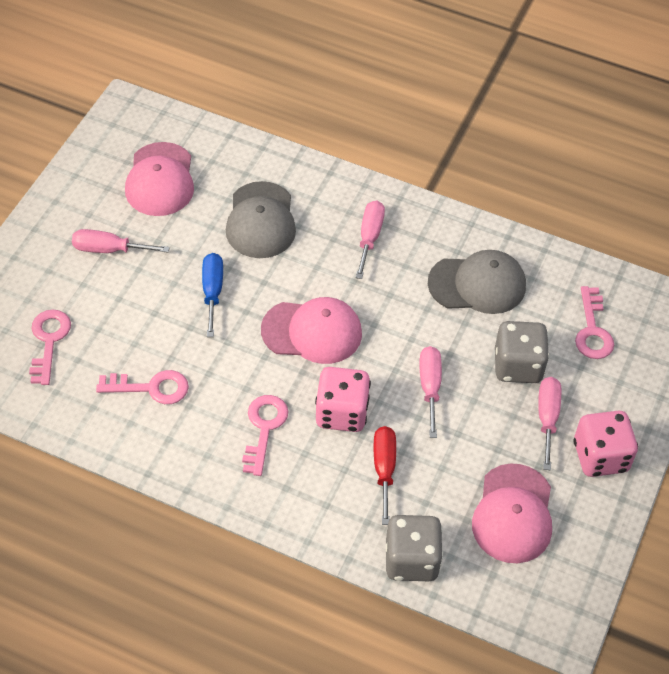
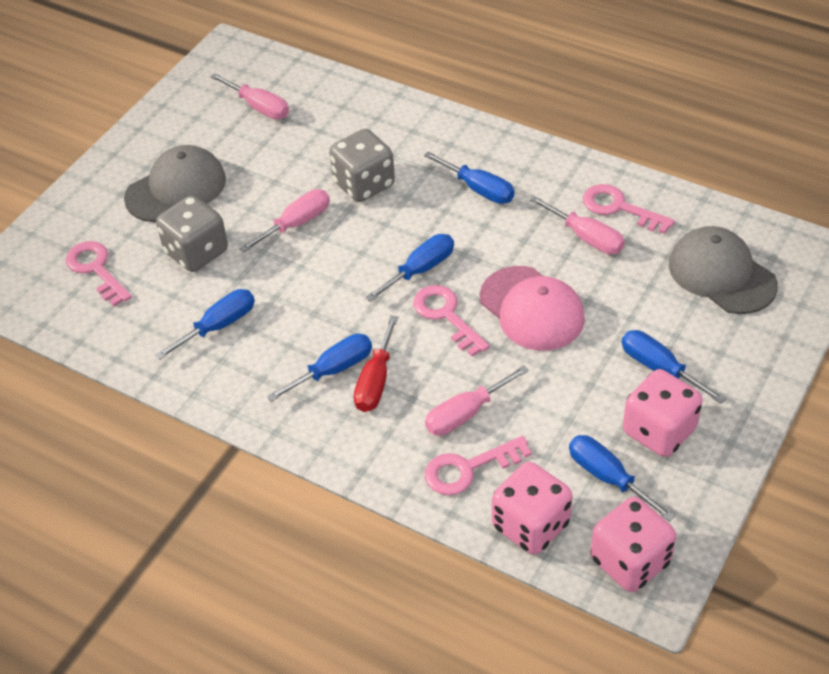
blue screwdriver: [202,253,223,337] = 1 -> [155,289,255,360] [267,334,372,402] [365,234,454,302] [424,152,514,204] [569,435,675,522] [622,330,726,404] = 6
pink cap: [125,142,194,216] [261,297,362,364] [472,464,552,563] = 3 -> [480,266,585,351] = 1
pink dice: [315,367,371,432] [573,410,638,477] = 2 -> [492,462,572,555] [590,497,676,592] [623,369,703,457] = 3

